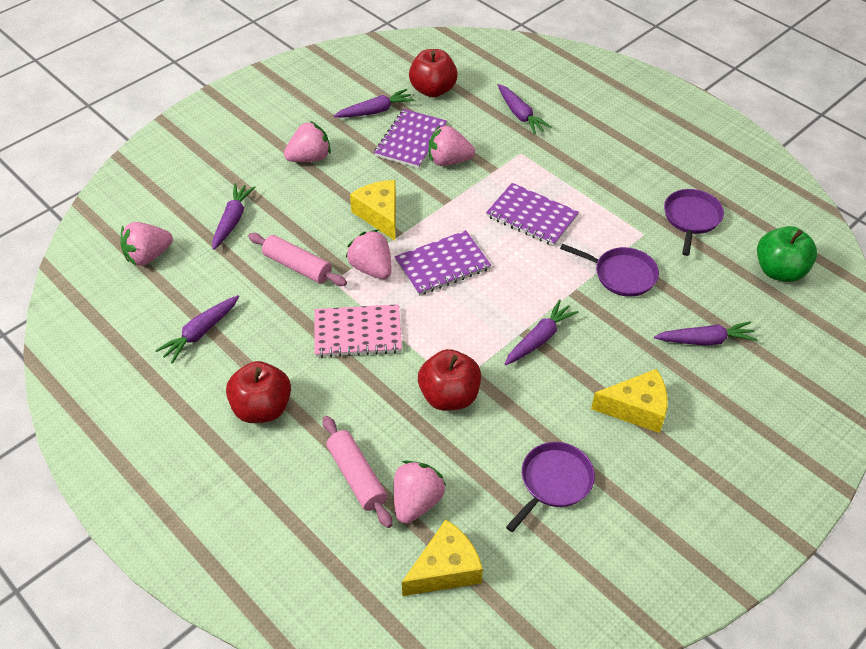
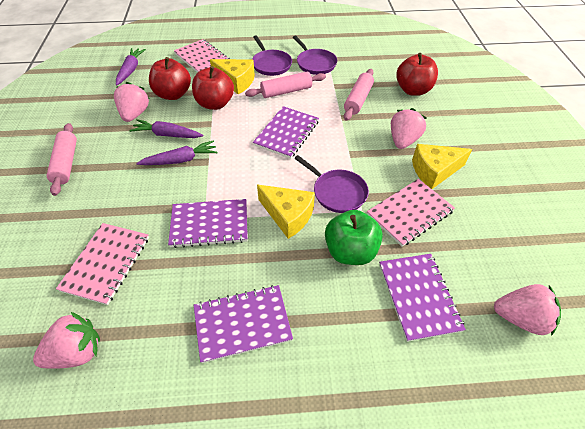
pink notebook: [314,304,402,358] = 1 -> [56,223,149,305] [174,39,230,73] [367,179,455,247] = 3
pink rolling pin: [248,233,347,286] [323,416,392,528] = 2 -> [47,123,77,196] [245,72,326,98] [344,69,374,121] = 3
pink strawberry: [121,222,173,266] [284,121,331,162] [346,230,392,279] [394,461,446,524] [429,125,475,166] = 5 -> [33,312,100,369] [114,82,149,122] [391,108,427,149] [494,284,561,336] = 4
purple carrot: [155,295,239,364] [212,183,255,250] [334,89,414,118] [498,84,551,135] [505,299,579,365] [654,321,758,346] = 6 -> [116,48,146,86] [129,119,203,138] [136,140,218,165] = 3
purple notebook: [374,109,447,168] [395,230,491,296] [486,183,579,246] = 3 -> [168,199,248,248] [194,285,293,363] [253,106,319,159] [379,254,466,342] = 4

